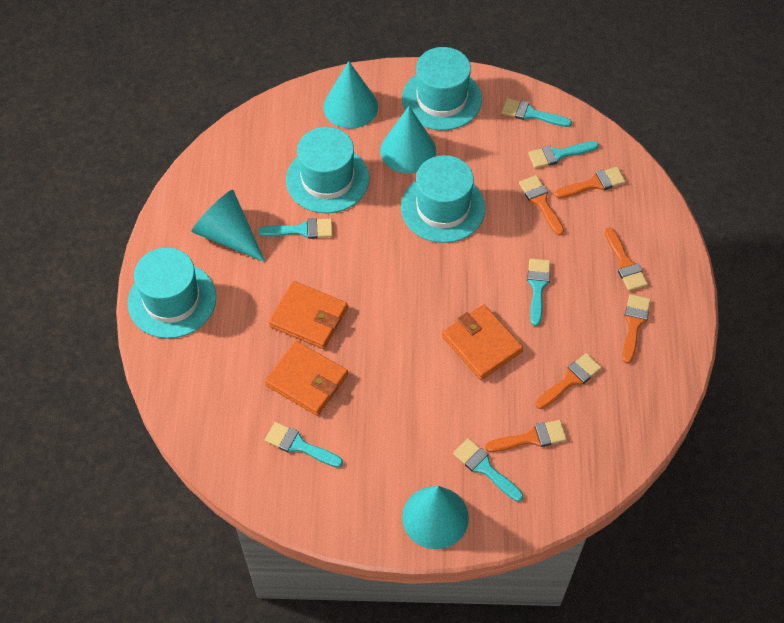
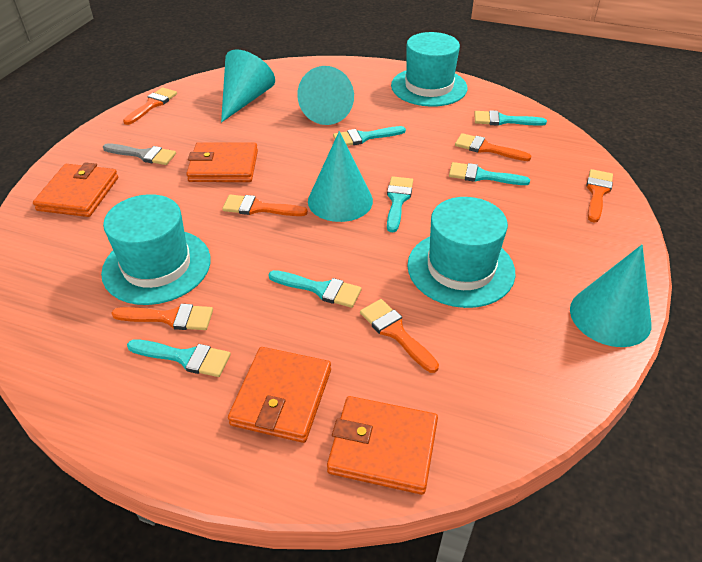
grey brush: none = 0 -> [103,143,176,165] = 1
orange wallet: [265,341,348,416] [269,281,348,349] [442,305,523,380] = 3 -> [33,162,118,217] [186,142,258,182] [228,347,331,443] [327,396,438,495] = 4
turquoise hat: [128,247,216,339] [286,127,369,213] [401,155,486,243] [402,47,482,130] = 4 -> [101,194,211,305] [391,32,468,107] [407,197,515,308] = 3

